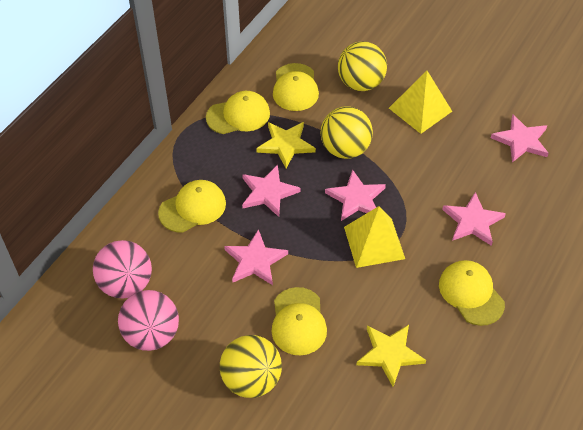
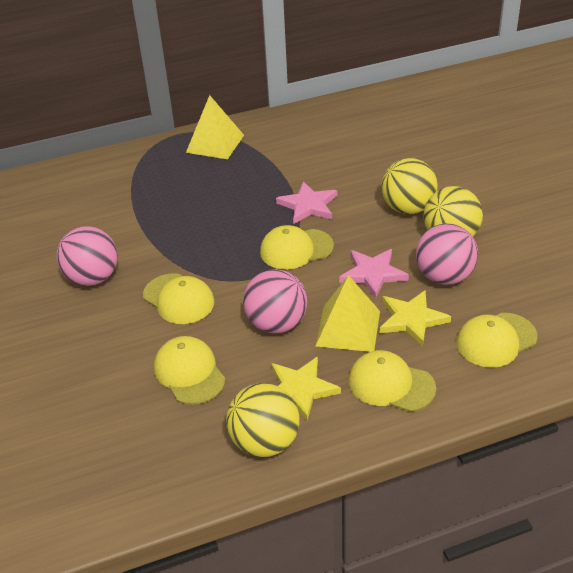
pink ball: [93,240,152,298] [118,290,179,351] = 2 -> [56,226,118,286] [243,269,307,333] [416,223,478,285] = 3
pink star: [224,229,288,285] [242,165,301,217] [325,169,386,221] [442,192,506,246] [491,115,549,162] = 5 -> [276,181,337,224] [339,249,409,299] = 2

